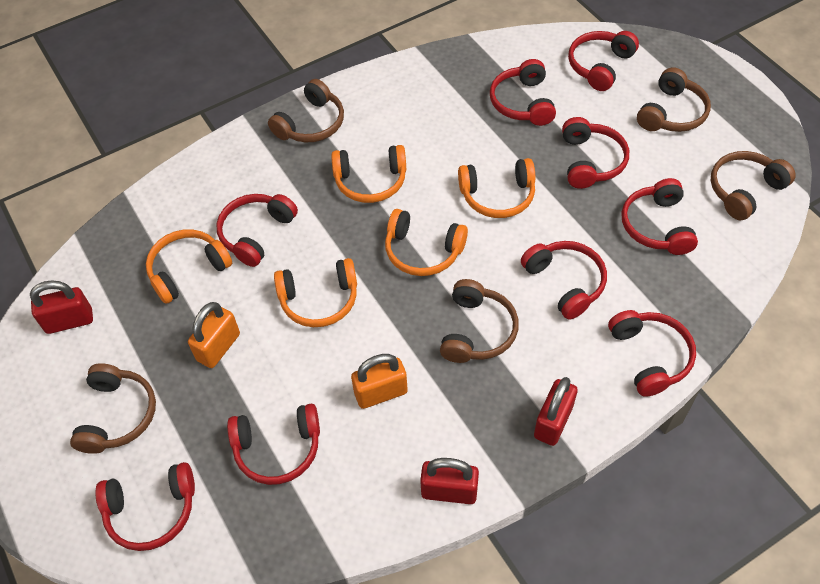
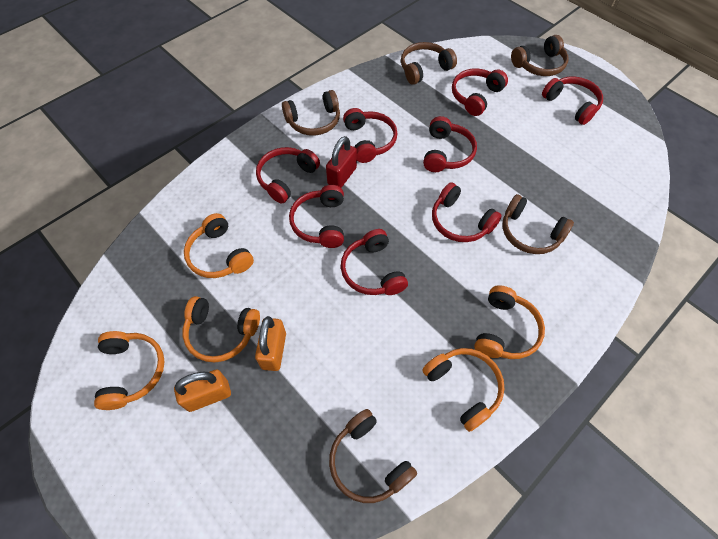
red headphones: [95,462,195,551] [216,194,298,267] [227,404,320,485] [490,59,556,126] [521,241,607,319] [562,117,629,189] [568,31,639,91] [608,310,696,397] [621,178,698,255] = 9 -> [256,147,320,204] [289,185,344,248] [341,229,408,295] [343,108,398,163] [423,116,477,172] [432,182,502,242] [452,69,508,116] [542,76,603,125] = 8
red padlock: [30,280,93,334] [420,458,479,504] [534,377,578,446] = 3 -> [326,136,357,188] = 1

